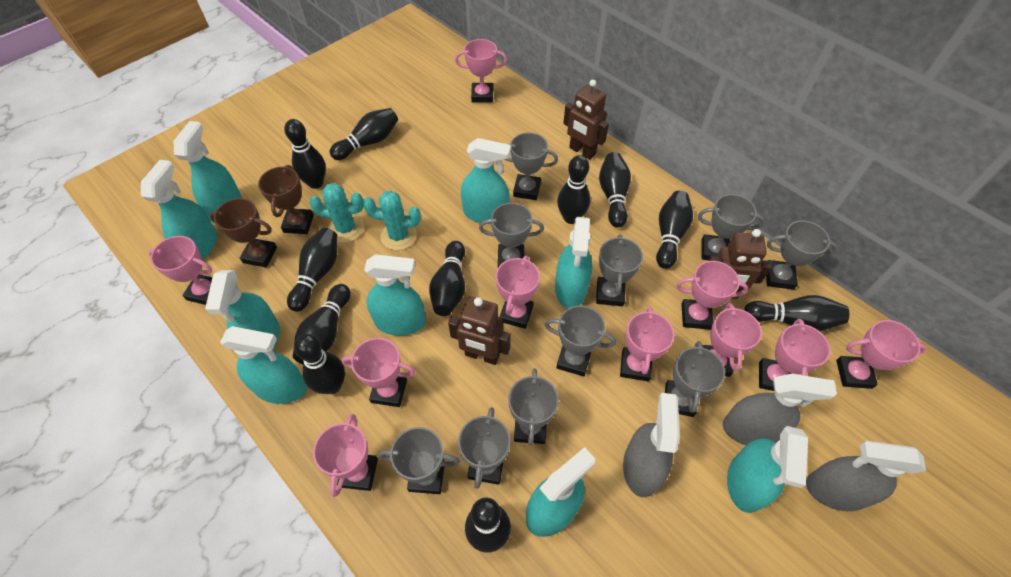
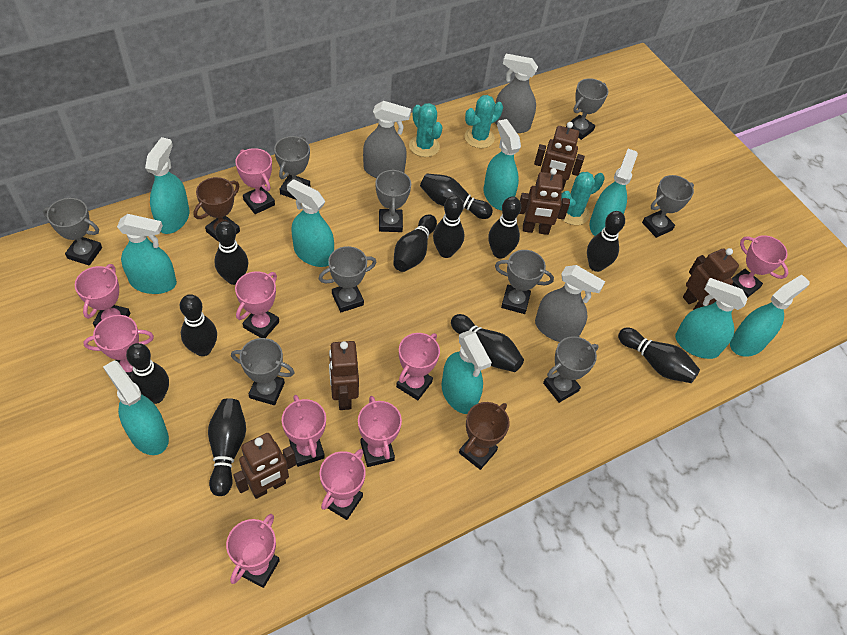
brown robot: [448,296,511,365] [563,80,609,160] [709,229,771,299] = 3 -> [234,433,296,499] [329,341,359,410] [519,168,570,235] [534,122,585,191] [683,248,739,310] = 5
grey trophy: [378,427,460,494] [458,407,510,489] [479,203,544,267] [505,132,558,200] [508,368,559,445] [544,305,616,376] [596,234,643,306] [665,341,725,417] [698,194,765,260] [766,220,837,290] = 10 -> [43,198,102,266] [231,338,295,405] [274,136,310,200] [319,246,377,312] [375,168,411,232] [495,250,554,314] [543,336,599,403] [566,78,609,140] [642,175,694,238] = 9
turquoise cactus: [309,183,364,243] [363,191,421,250] = 2 -> [409,103,443,157] [465,95,503,148] [561,172,605,225] = 3

